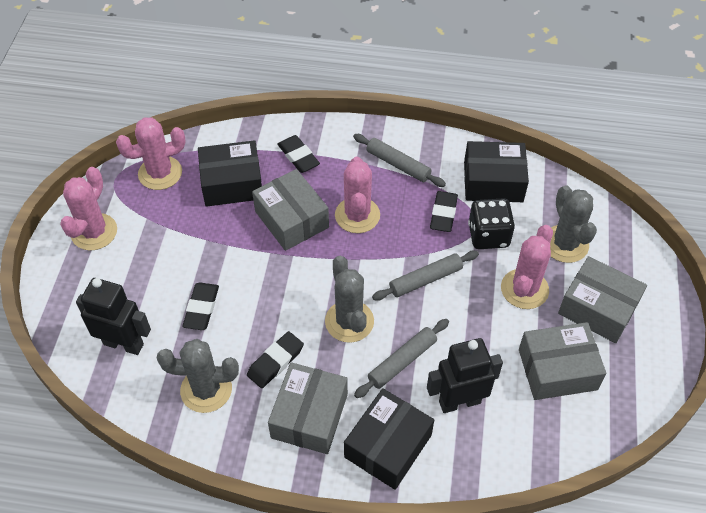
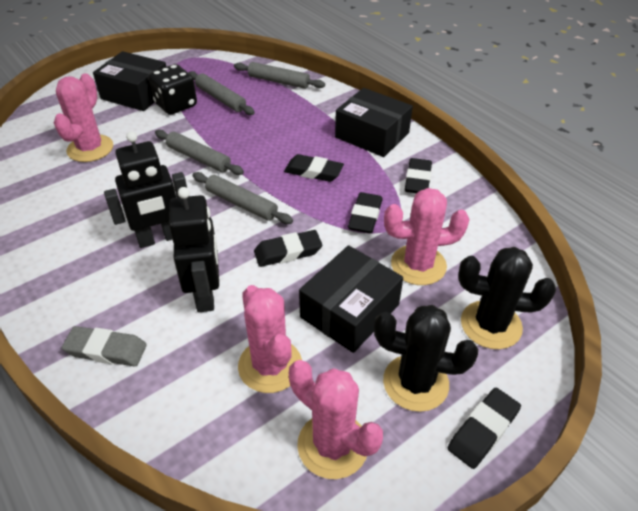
black cactus: none = 0 -> [374,305,478,412] [458,247,556,349] = 2
black eraser: [182,282,219,330] [247,331,304,388] [277,135,320,173] [430,191,458,232] = 4 -> [254,230,322,267] [284,154,344,182] [348,192,383,233] [405,158,432,193] [448,388,521,469] = 5
grey box: [252,169,329,251] [268,362,348,454] [519,322,606,400] [558,256,647,343] = 4 -> none = 0
grey cactus: [157,339,239,413] [325,256,374,343] [550,185,597,263] = 3 -> none = 0
grey eraser: none = 0 -> [62,326,147,366] = 1
grey rolling pin: [353,134,446,187] [354,319,449,398] [372,250,479,301] = 3 -> [155,130,244,175] [188,71,255,115] [192,172,293,224] [234,62,325,89] = 4

